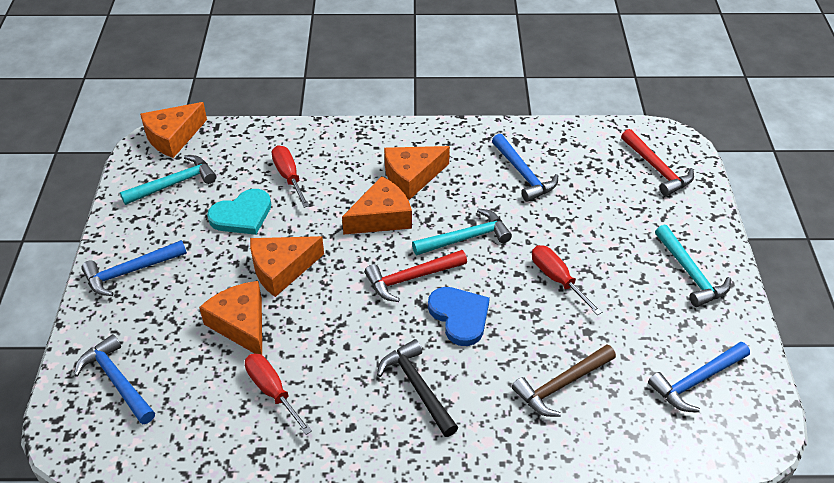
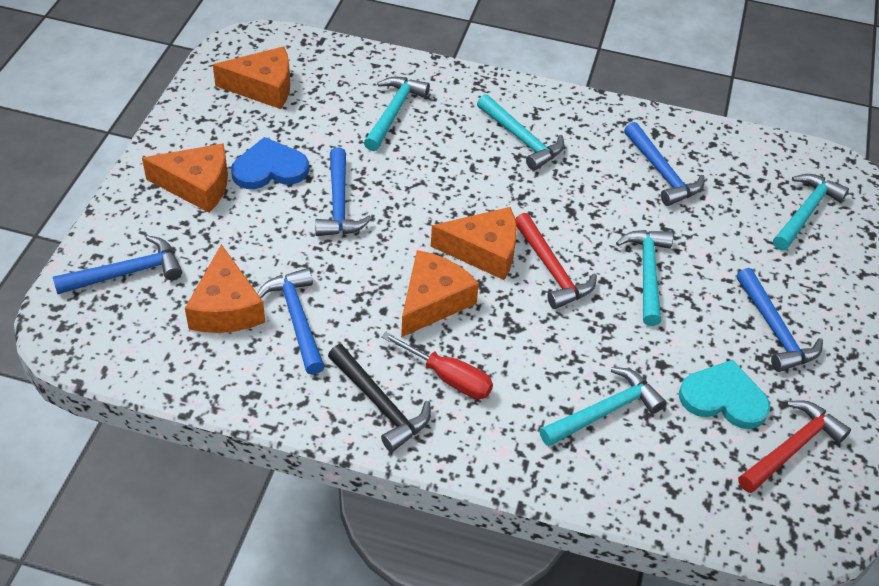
blue hammer: [74,334,155,424] [81,240,187,296] [492,134,558,202] [648,342,750,412] = 4 -> [53,236,182,294] [257,268,325,375] [315,147,372,236] [624,122,705,206] [737,268,823,372] = 5
brown hammer: [512,344,616,417] = 1 -> none = 0
red screwdriver: [245,354,312,435] [272,145,310,208] [532,245,602,315] = 3 -> [381,332,493,399] = 1
turquoise hammer: [120,155,216,205] [412,208,512,255] [655,224,731,307] = 3 -> [364,77,430,151] [477,94,564,170] [540,367,666,446] [616,230,673,326] [773,174,849,250] = 5

